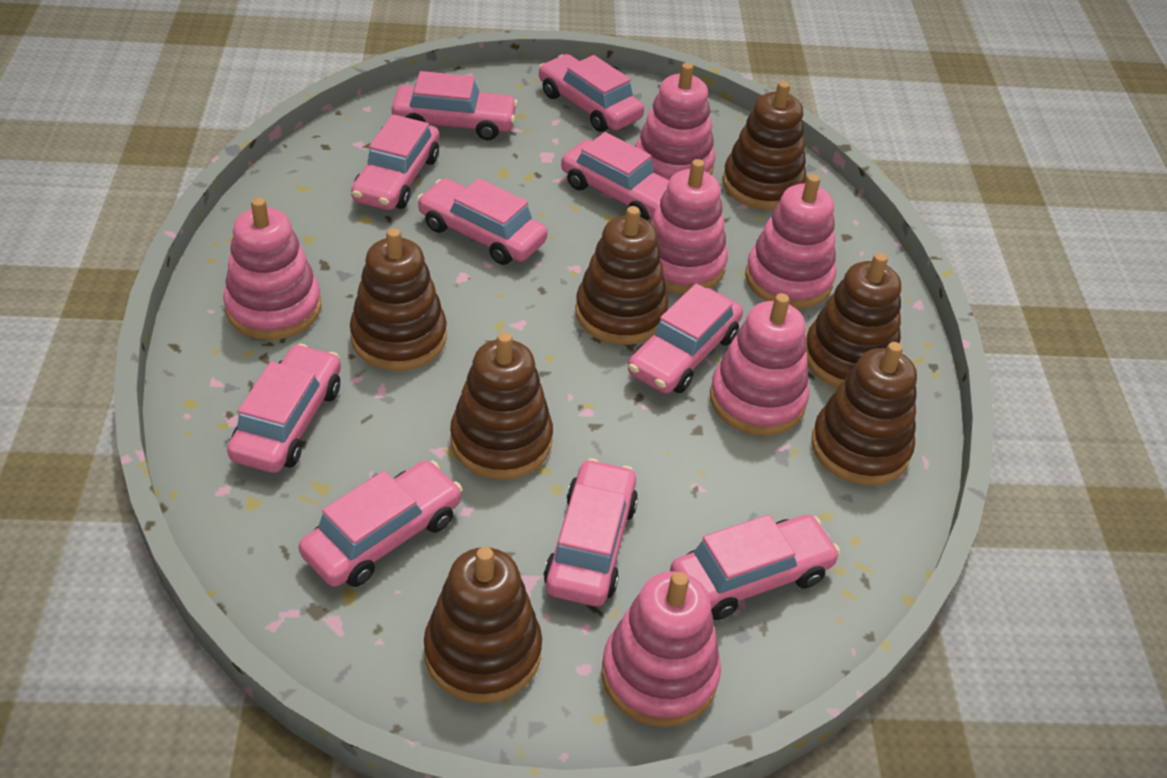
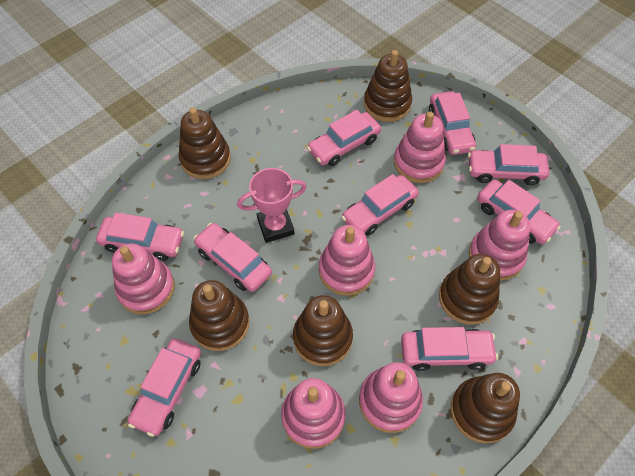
brown stacking toy: [350,228,447,371] [424,547,542,703] [450,332,553,480] [575,206,669,345] [723,81,807,210] [806,253,901,388] [811,342,917,485] = 7 -> [179,108,231,179] [189,280,250,351] [293,295,353,366] [364,50,412,122] [439,254,500,325] [451,373,520,443] = 6
pink car: [227,344,341,473] [299,461,463,587] [351,114,439,210] [392,71,518,140] [417,178,548,265] [538,54,644,132] [544,458,638,606] [561,132,669,220] [628,284,743,394] [670,514,840,620] = 10 -> [96,213,184,261] [128,338,201,437] [193,223,272,292] [307,110,381,166] [341,174,419,236] [401,327,498,371] [429,91,476,155] [468,144,549,185] [477,179,561,244] = 9
pink trophy: none = 0 -> [237,168,307,243] = 1

